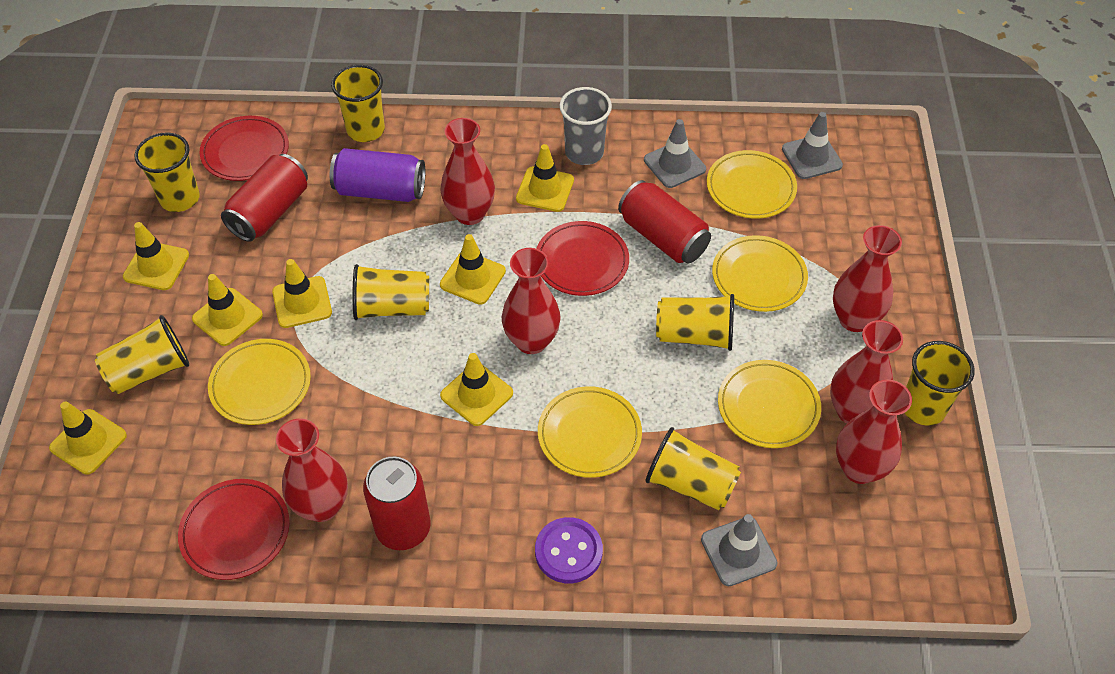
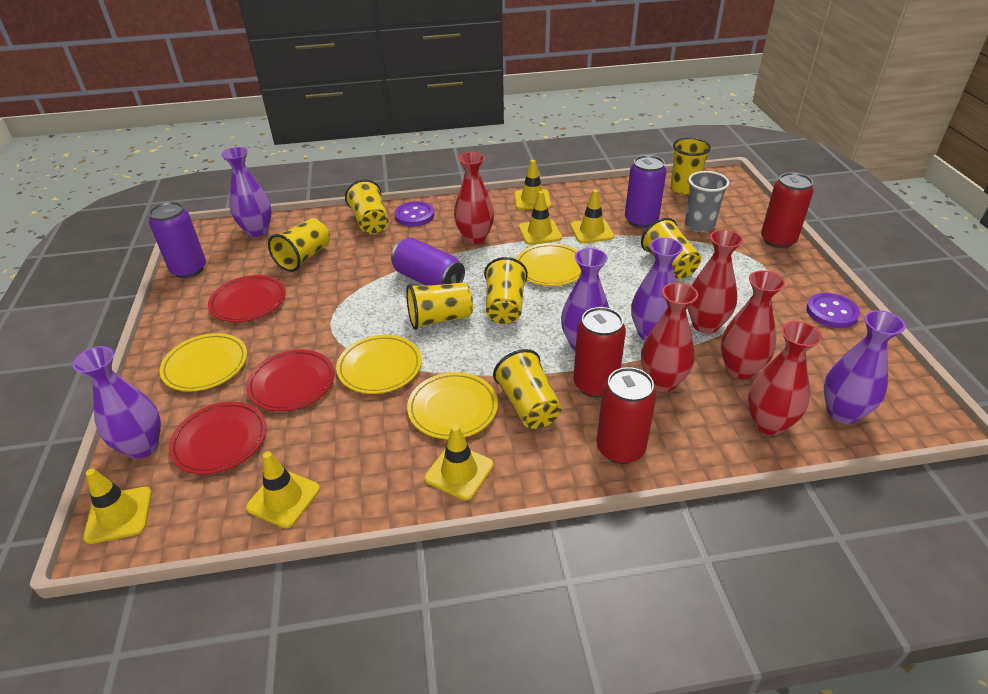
grey traffic cone: [644,119,706,188] [701,514,777,586] [782,112,843,179] = 3 -> none = 0
purple button: [535,517,603,583] = 1 -> [394,201,434,226] [806,293,860,328] = 2
purple can: [330,148,425,202] = 1 -> [149,202,206,278] [391,237,465,286] [625,155,666,228] = 3
purple vase: none = 0 -> [72,346,161,459] [221,147,272,237] [561,248,609,351] [631,238,683,340] [824,310,906,424] = 5
red vase: [276,419,348,522] [440,118,495,225] [502,248,561,354] [830,320,903,424] [833,225,902,332] [836,380,912,484] = 6 -> [454,152,494,244] [641,282,698,392] [688,230,743,334] [721,270,785,379] [748,321,822,435] = 5
yellow plate: [208,339,311,425] [538,386,642,478] [707,150,797,219] [712,235,808,312] [718,360,821,448] = 5 -> [160,333,247,392] [336,335,422,394] [407,372,498,439] [516,243,581,286] = 4
yellow traffic cone: [49,401,127,475] [123,222,189,290] [192,274,263,346] [272,259,332,328] [440,234,506,305] [440,353,513,426] [516,144,574,212] = 7 -> [83,468,152,544] [246,452,320,528] [425,425,494,501] [514,160,551,210] [519,191,562,245] [570,189,614,243] = 6

